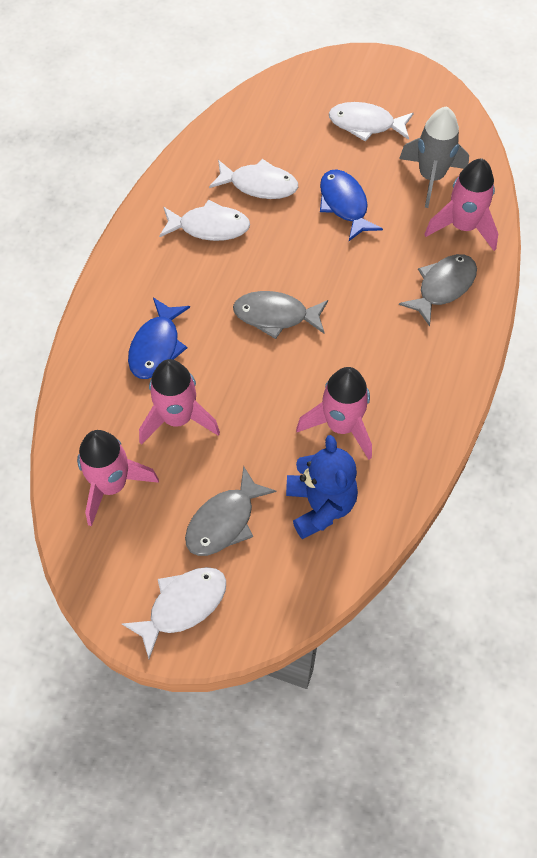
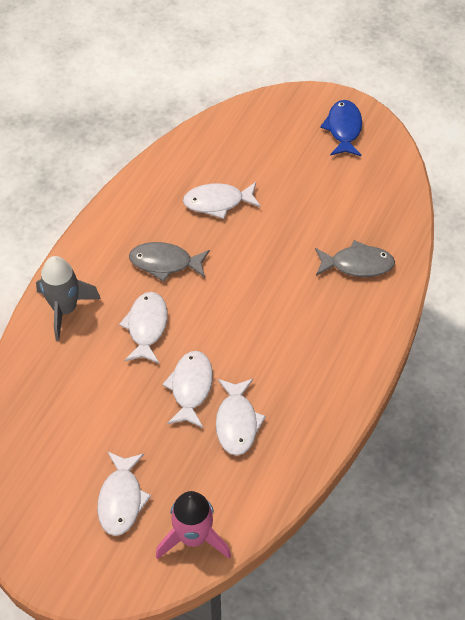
blue fish: [128,297,190,379] [320,169,383,241] = 2 -> [320,100,362,156] = 1
blue teddy bear: [286,435,358,539] = 1 -> none = 0
grey fish: [185,466,277,556] [233,291,328,339] [399,254,477,326] = 3 -> [129,242,210,282] [315,240,395,277] = 2
pink rocket: [77,430,159,527] [139,359,220,445] [296,367,372,460] [424,159,498,251] = 4 -> [156,491,231,559] = 1
white fish: [122,567,226,659] [159,200,250,241] [209,159,298,199] [329,102,414,142] = 4 -> [97,451,151,536] [119,292,168,364] [162,351,213,428] [183,182,261,219] [216,379,266,456] = 5

